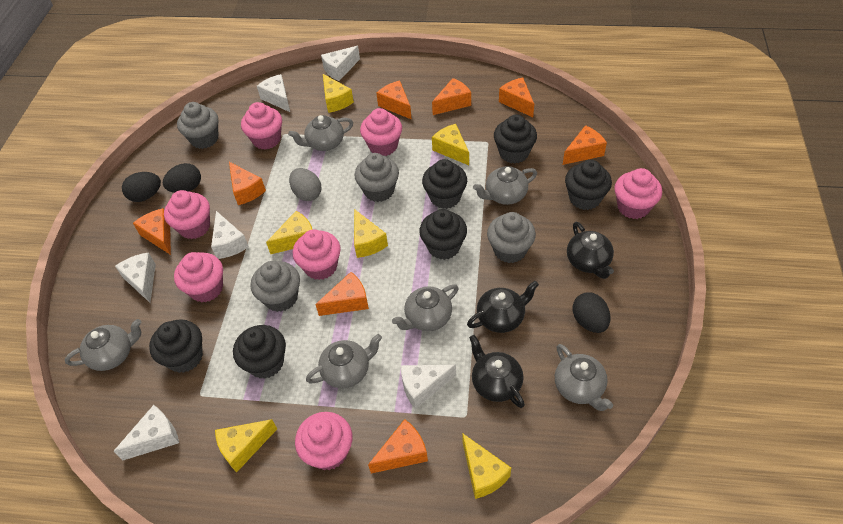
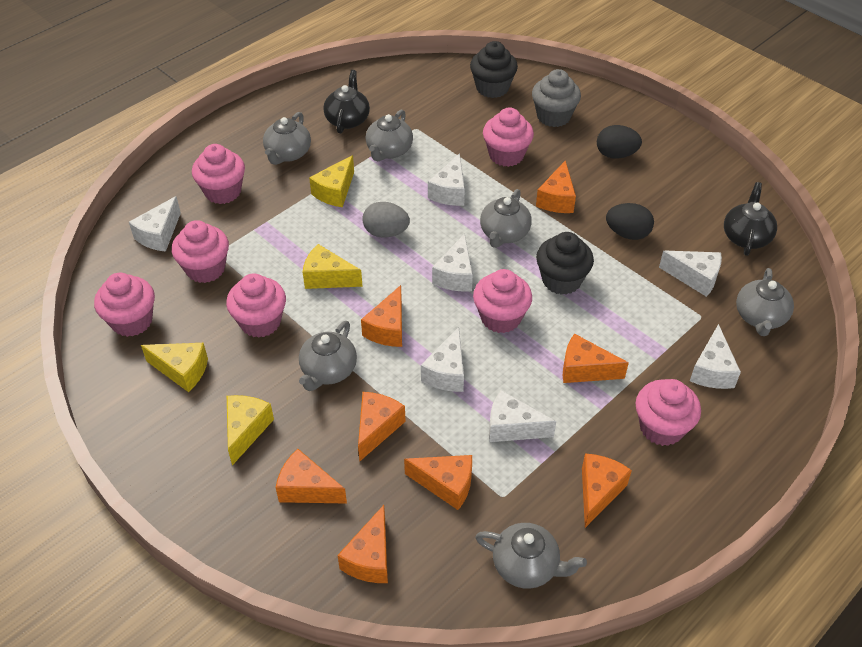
black cupcake: [149,319,203,373] [233,325,286,379] [419,209,467,260] [422,159,467,209] [494,114,537,164] [565,160,612,210] = 6 -> [470,41,518,98] [536,232,594,295] = 2
black egg: [122,172,161,202] [163,163,201,193] [573,293,610,333] = 3 -> [597,125,642,159] [606,203,654,240] = 2
black teapot: [467,281,539,333] [469,335,525,408] [567,222,614,279] = 3 -> [323,70,370,133] [724,182,777,256] = 2
grey cupcake: [177,102,218,149] [251,261,300,312] [355,153,399,202] [487,212,536,263] = 4 -> [532,69,581,127] = 1
white cheese: [113,405,179,460] [115,252,156,303] [211,211,249,259] [257,74,290,112] [321,46,360,81] [401,365,456,409] = 6 -> [129,196,181,252] [421,327,464,392] [428,153,465,206] [432,234,473,292] [489,390,556,442] [659,251,722,297] [690,324,741,389] = 7
yellow cheese: [215,419,277,472] [266,211,313,254] [323,74,354,113] [354,209,388,258] [432,124,469,165] [462,433,511,499] = 6 -> [141,343,208,392] [227,395,274,466] [303,244,363,289] [309,155,354,207] = 4

